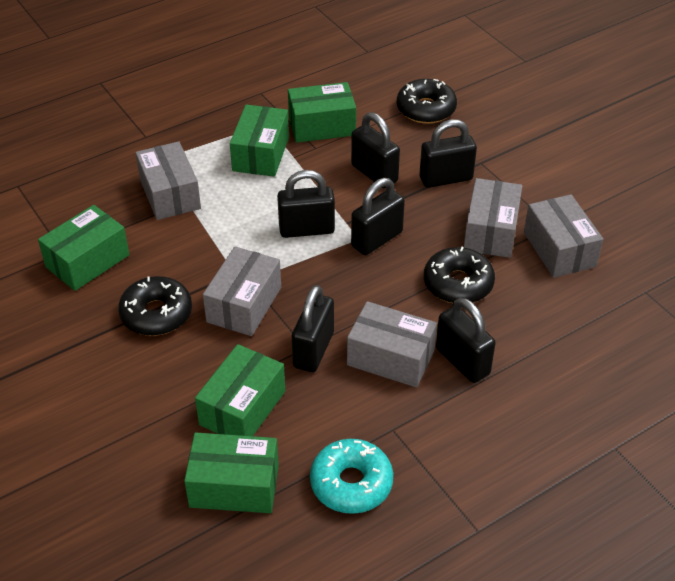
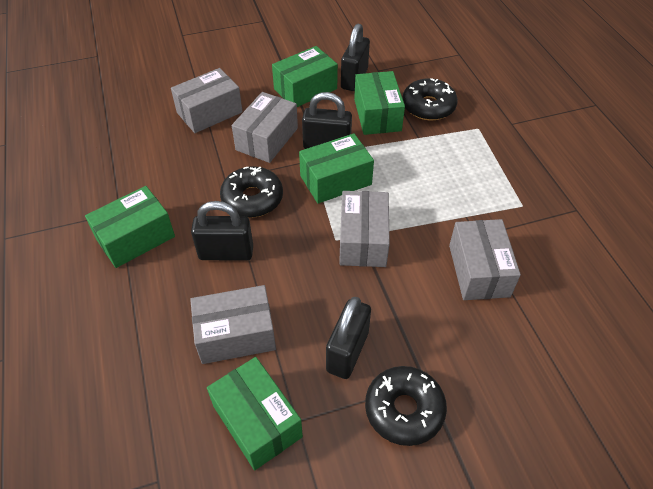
black padlock: [277,170,335,238] [292,285,334,372] [351,112,400,188] [351,178,405,255] [419,119,477,188] [436,298,496,383] = 6 -> [191,201,253,261] [302,92,352,149] [326,297,371,379] [341,24,370,91] = 4
turquoise donut: [310,439,393,514] = 1 -> none = 0

